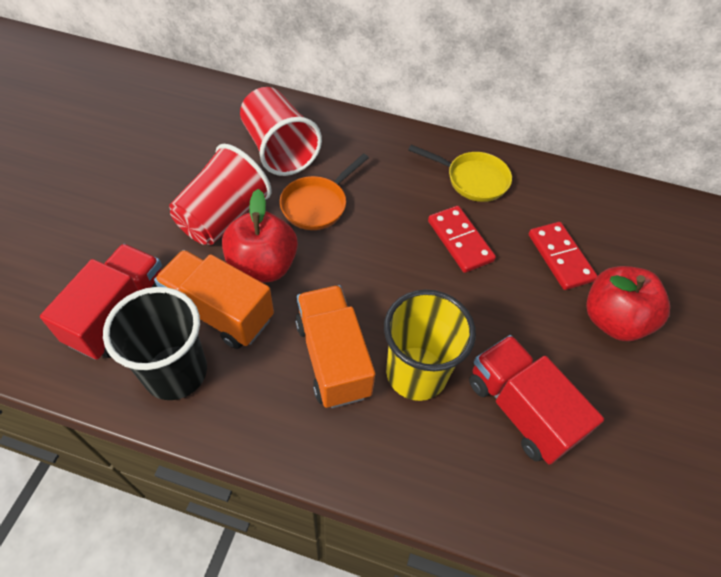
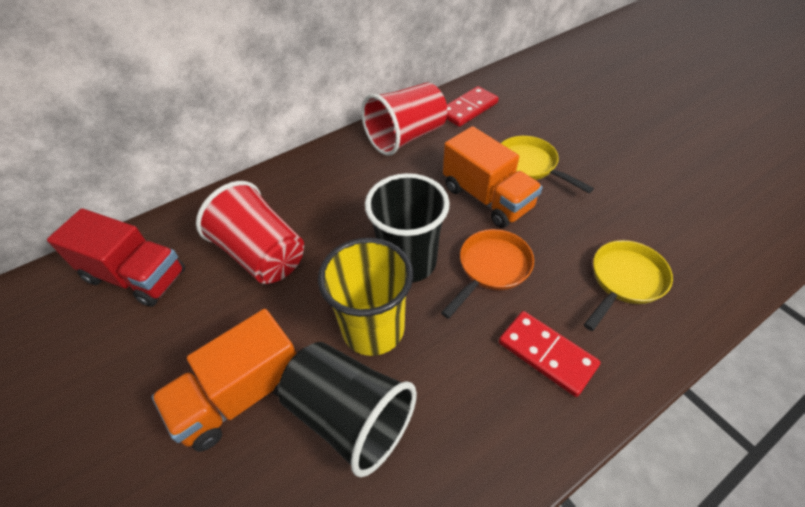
black cup: [103,287,207,400] = 1 -> [278,342,417,477] [365,173,450,283] = 2
red apple: [222,189,298,283] [586,266,670,341] = 2 -> none = 0
red truck: [40,244,162,360] [469,335,604,465] = 2 -> [47,209,185,307] = 1
yellow pan: [408,145,512,202] = 1 -> [501,136,594,193] [584,240,673,331] = 2

